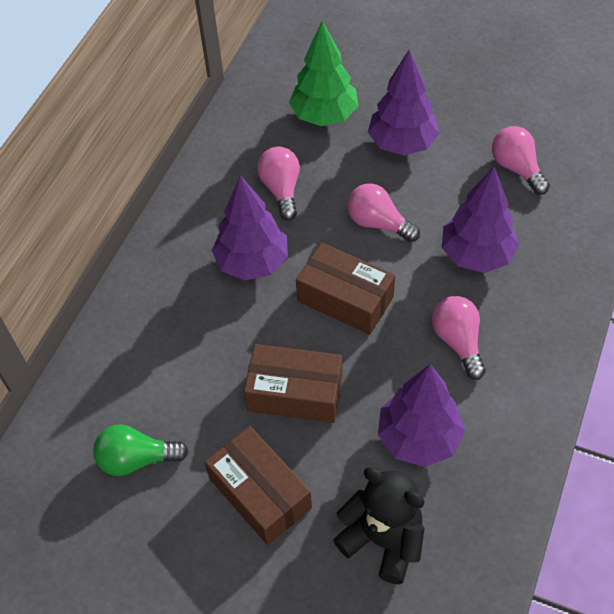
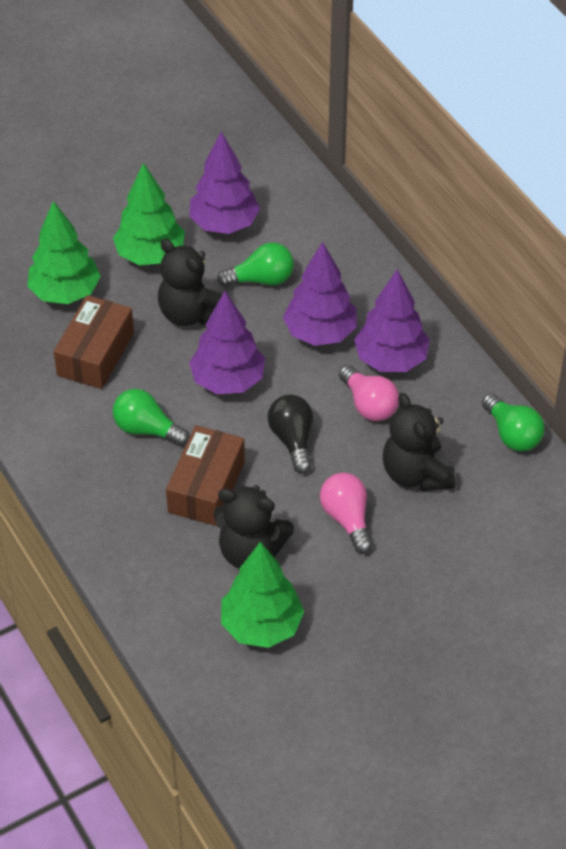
black light bulb: none = 0 -> [267,395,313,474] = 1
black teddy bear: [333,467,425,584] = 1 -> [158,239,223,326] [214,485,294,569] [383,393,456,491] = 3
brown box: [205,426,312,545] [244,344,342,423] [296,243,395,335] = 3 -> [54,295,134,389] [166,425,245,526] = 2
green light bulb: [93,425,189,476] = 1 -> [113,389,190,446] [217,242,294,287] [482,393,545,451] = 3
green tree: [289,21,358,126] = 1 -> [27,201,101,304] [113,163,185,265] [221,541,304,648] = 3
pink light bulb: [257,147,300,221] [347,183,420,242] [432,296,486,380] [492,126,550,195] = 4 -> [320,473,372,554] [339,365,399,421] = 2

